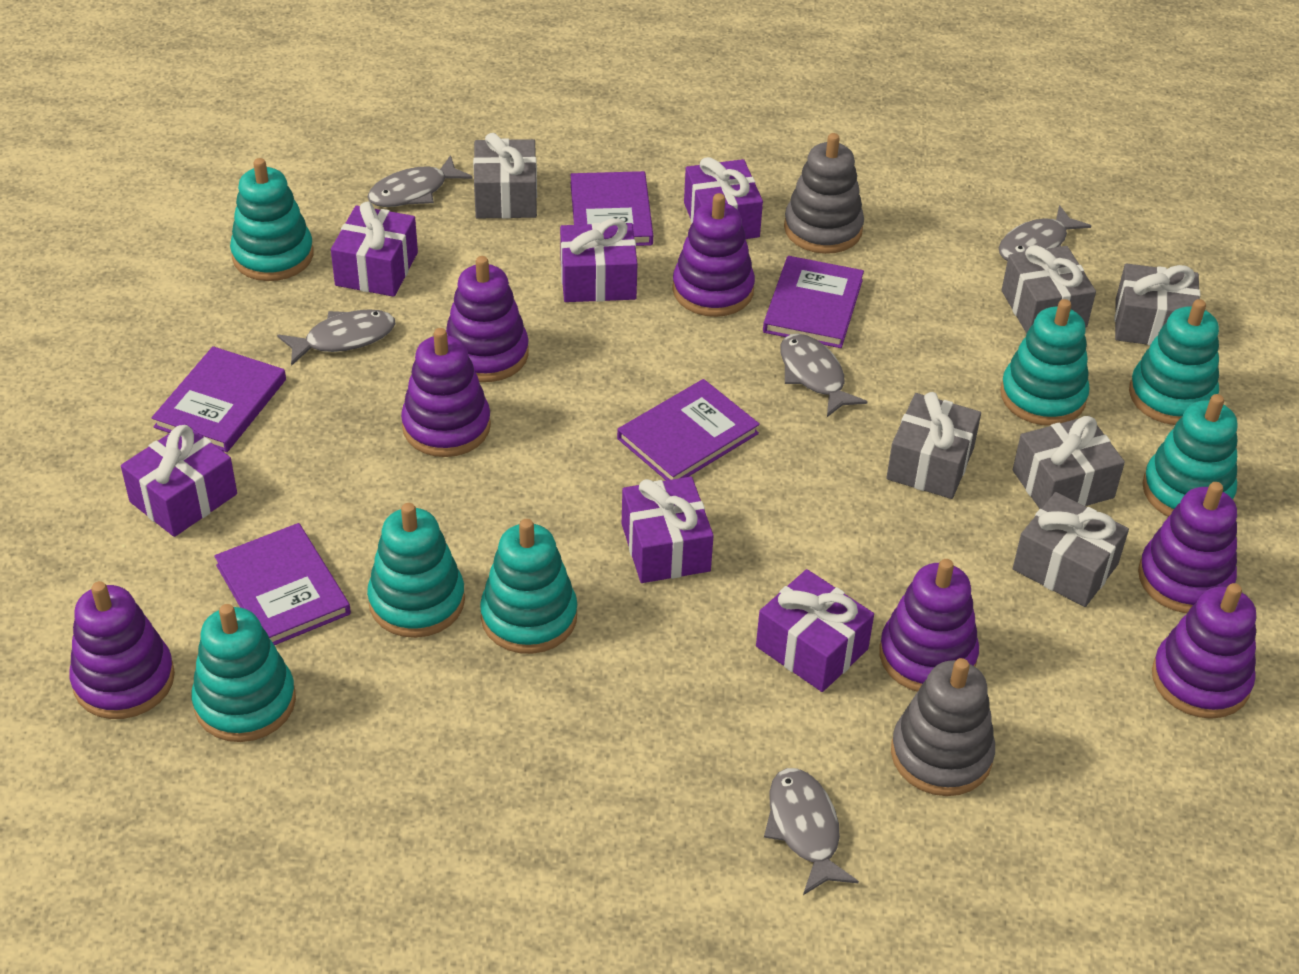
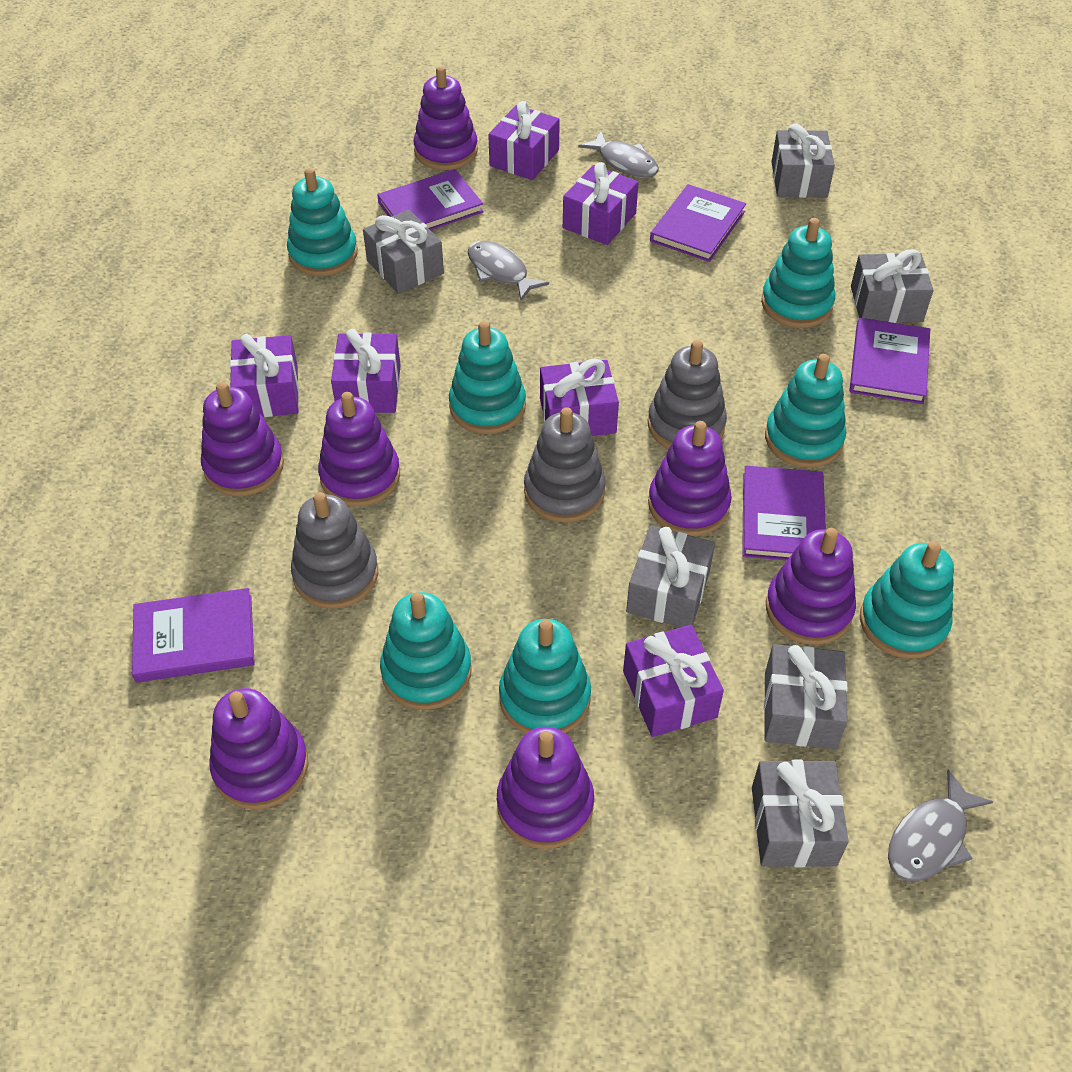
grey fish: [277,309,395,366] [367,155,473,207] [764,768,859,895] [780,334,867,417] [999,205,1091,261] = 5 -> [468,241,549,301] [578,132,659,178] [888,770,993,881] = 3
grey stacking toy: [784,133,864,254] [891,658,995,796] = 2 -> [291,492,378,609] [524,407,605,523] [648,340,727,449] = 3

